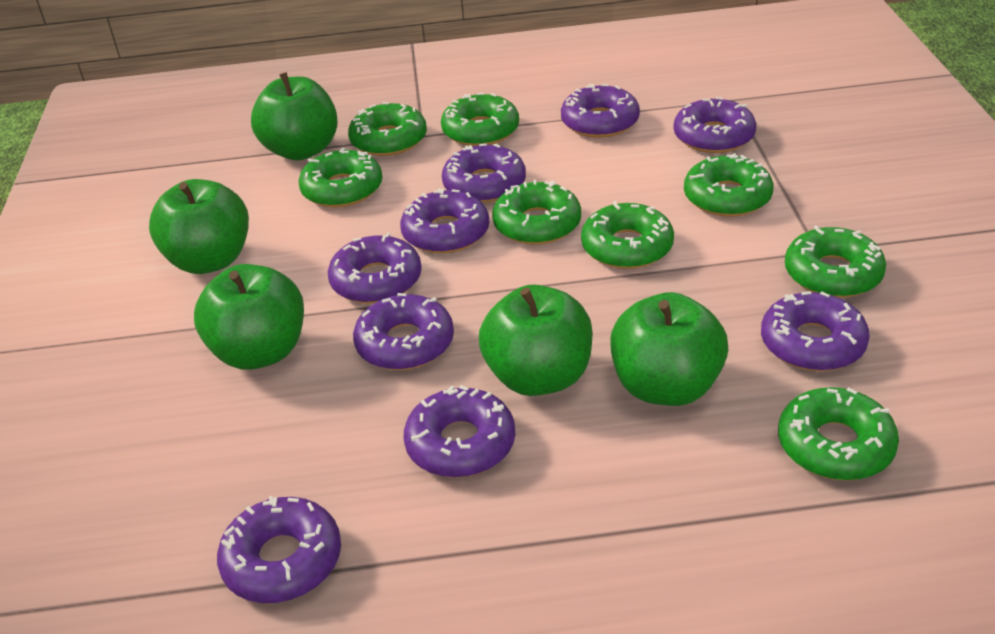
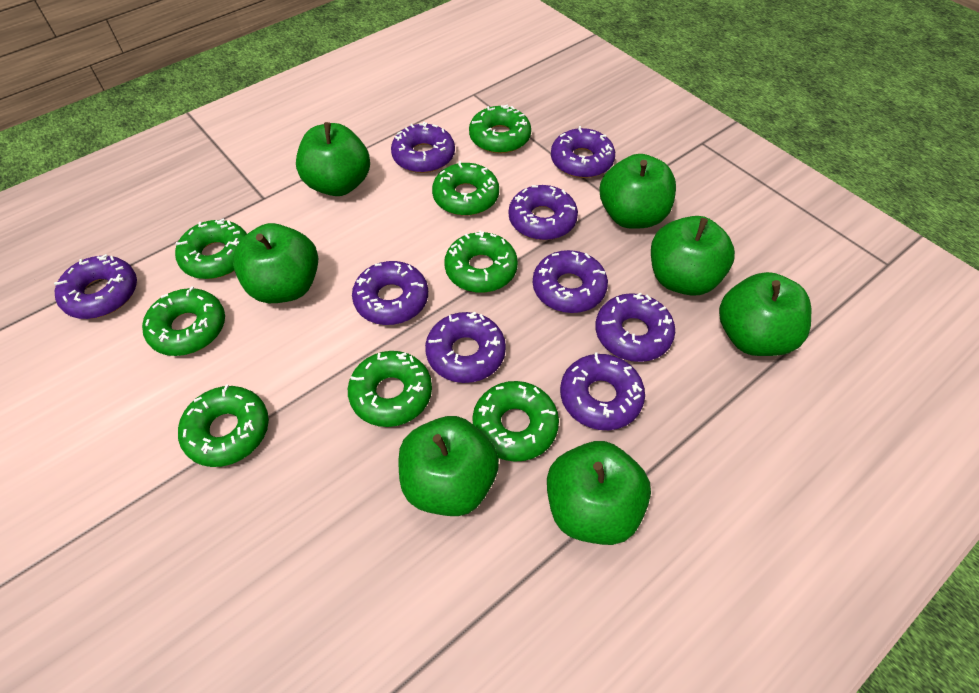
green apple: [149,179,249,274] [194,264,304,370] [251,72,338,160] [479,285,593,396] [610,292,728,406] = 5 -> [233,223,318,303] [296,122,370,196] [398,416,499,516] [547,441,651,545] [600,154,676,229] [651,216,735,296] [719,272,811,356] = 7

